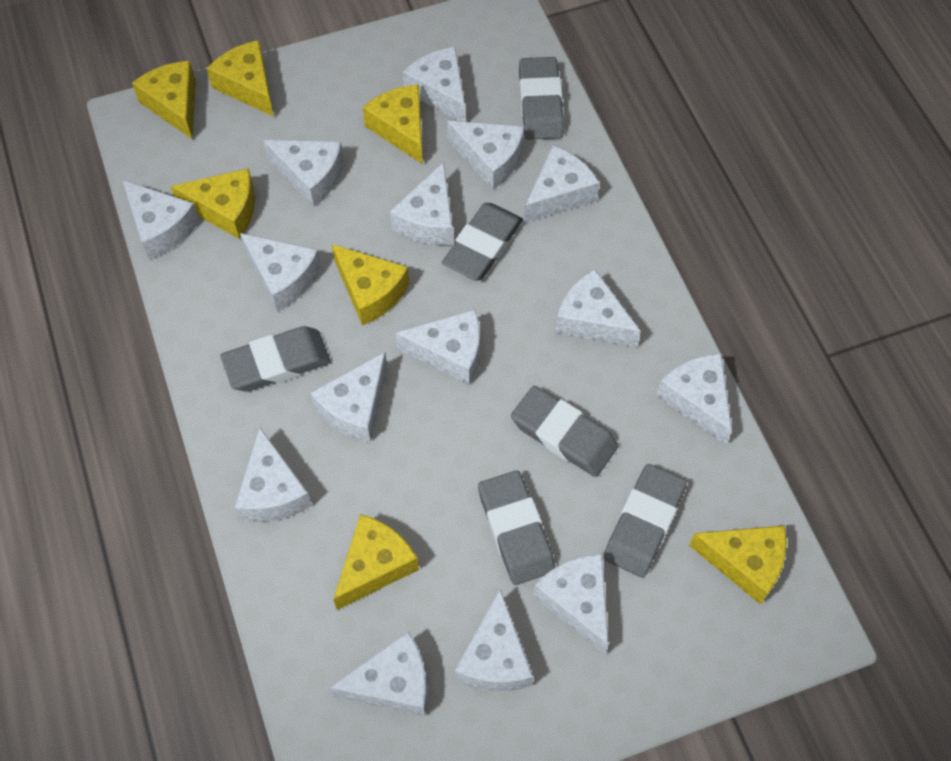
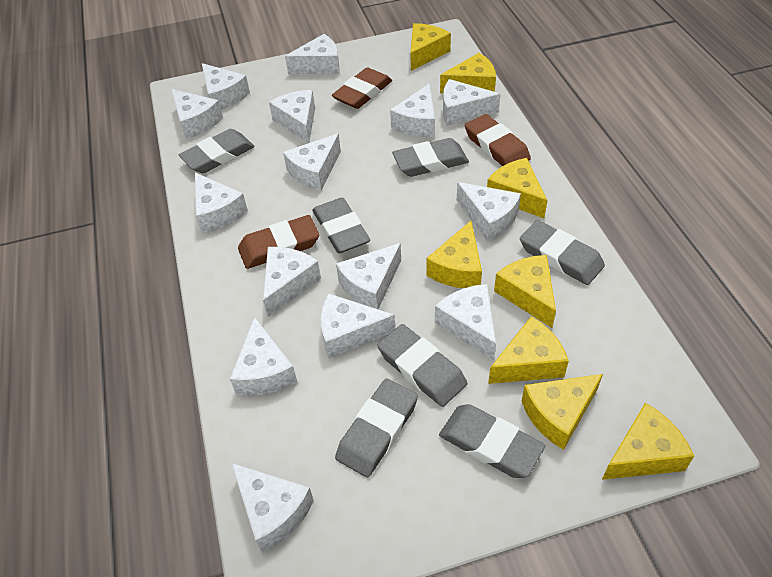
brown eraser: none = 0 -> [238,215,320,269] [332,67,392,109] [465,114,531,166] = 3
grey eraser: [220,326,331,392] [442,203,523,281] [478,470,555,585] [511,386,618,477] [519,57,564,140] [603,464,687,578] = 6 -> [179,129,255,173] [312,198,370,253] [335,379,418,478] [377,324,467,407] [392,138,469,177] [439,404,545,478] [520,220,605,285] = 7
yellow cheese: [132,61,196,139] [170,168,255,239] [207,40,274,117] [332,244,409,325] [333,514,419,610] [362,85,423,164] [689,525,787,605] = 7 -> [410,23,451,71] [427,221,482,288] [440,53,496,93] [487,158,548,218] [488,316,569,384] [494,255,556,328] [522,374,603,450] [602,403,694,480] = 8

